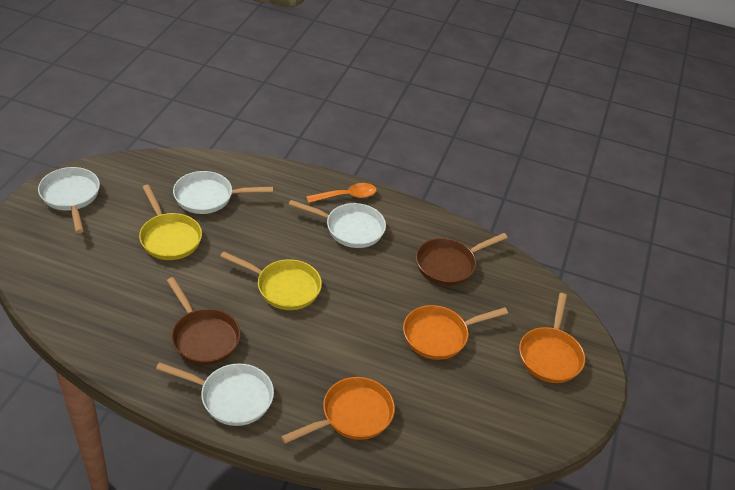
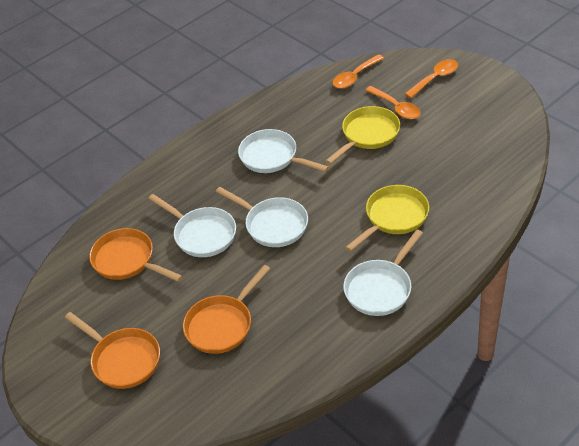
brown pan: [167,277,241,365] [416,233,508,286] = 2 -> none = 0
orange spoon: [306,183,377,203] = 1 -> [333,54,384,89] [365,86,421,119] [405,59,458,98] = 3

